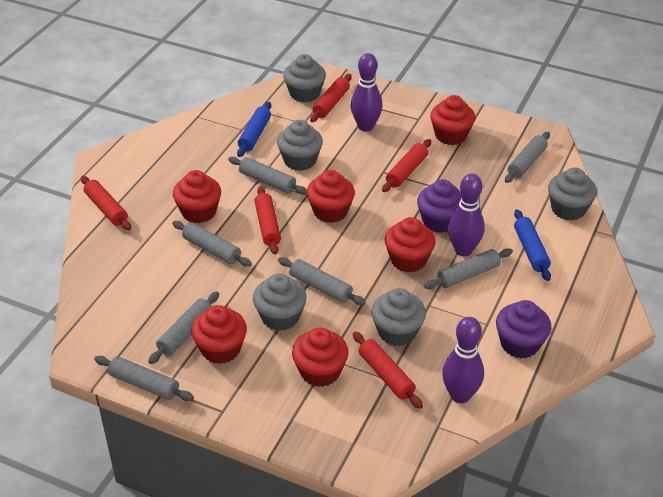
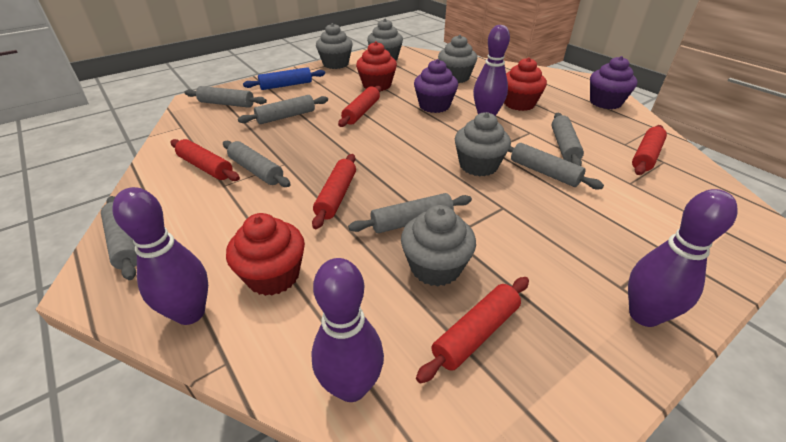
blue rolling pin: [237,102,271,157] [514,209,551,281] = 2 -> [243,67,325,90] = 1
purple bowling pin: [351,53,382,131] [442,317,484,403] [448,174,485,256] = 3 -> [112,187,208,325] [311,258,384,402] [473,25,510,116] [628,189,738,327] = 4
red cupcake: [173,170,221,223] [191,305,247,364] [292,328,348,387] [307,170,355,223] [385,217,436,272] [430,95,475,145] = 6 -> [226,213,305,296] [356,41,397,91] [504,57,547,111] = 3

